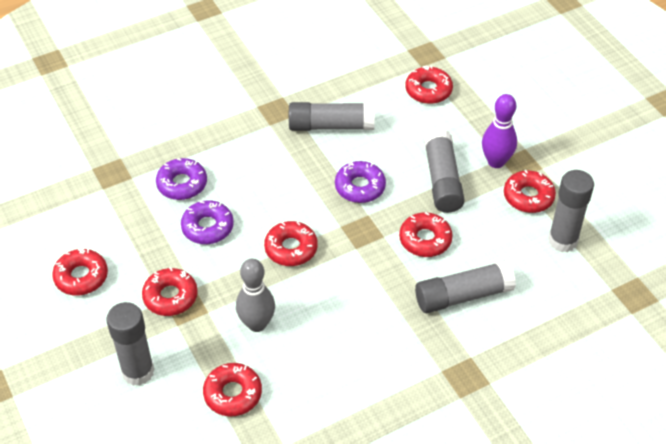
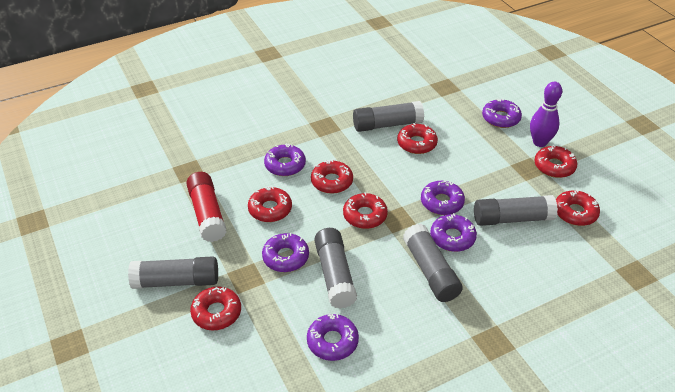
grey bowling pin: [236,259,275,332] = 1 -> none = 0
purple donut: [156,158,207,200] [181,200,234,244] [335,161,386,203] = 3 -> [262,233,309,272] [264,143,306,176] [307,314,359,361] [421,180,465,215] [430,213,477,252] [482,98,522,128] = 6
red glue stick: none = 0 -> [186,172,226,242] = 1

